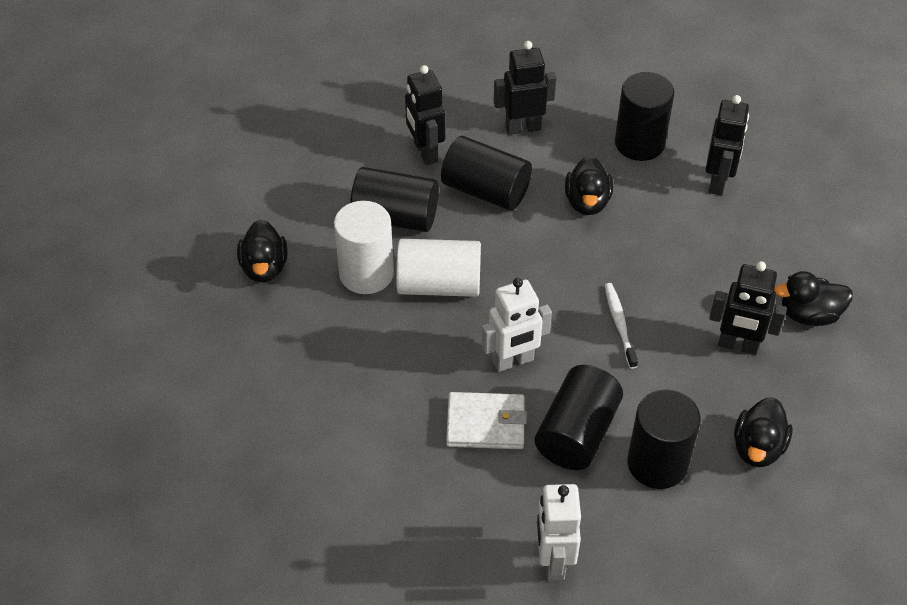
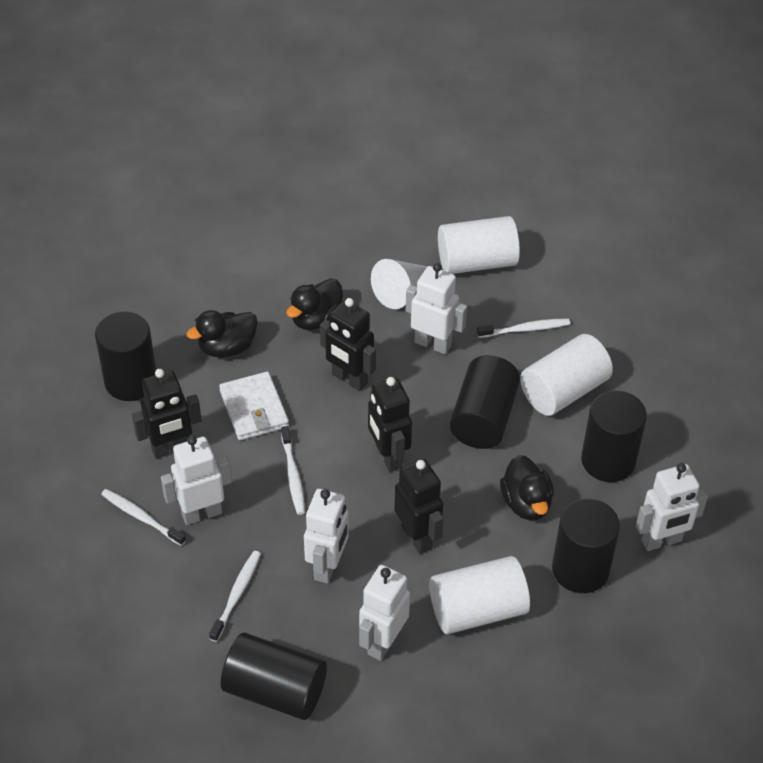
black duck: [237,220,288,283] [565,155,613,215] [734,397,793,467] [774,271,853,326] = 4 -> [186,310,258,358] [287,278,343,330] [500,455,554,520] = 3
white cone: none = 0 -> [371,259,428,309] = 1
white cylinder: [334,201,394,294] [396,239,481,297] = 2 -> [429,556,530,634] [438,216,520,274] [520,334,613,416] = 3
white robot: [482,278,552,372] [537,484,581,580] = 2 -> [161,436,232,525] [304,489,349,584] [359,565,410,661] [406,263,467,354] [636,463,708,551] = 5
white toothbrush: [604,283,638,369] = 1 -> [101,489,186,546] [209,551,261,642] [281,426,305,515] [477,318,570,338] = 4

